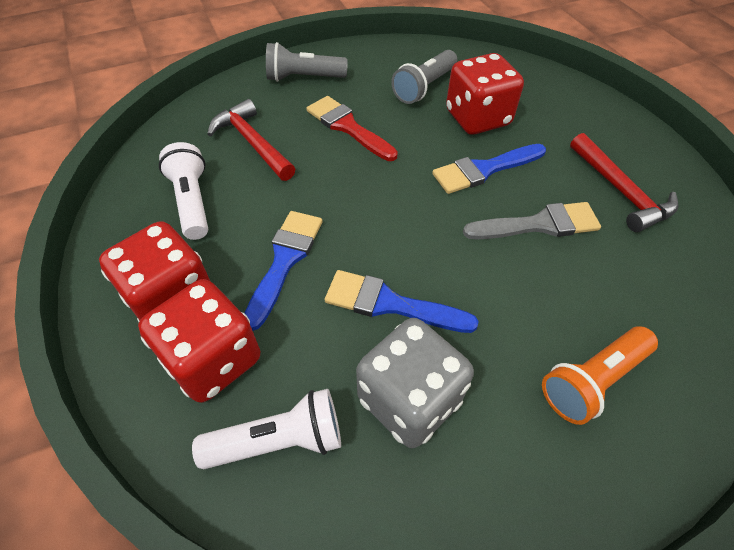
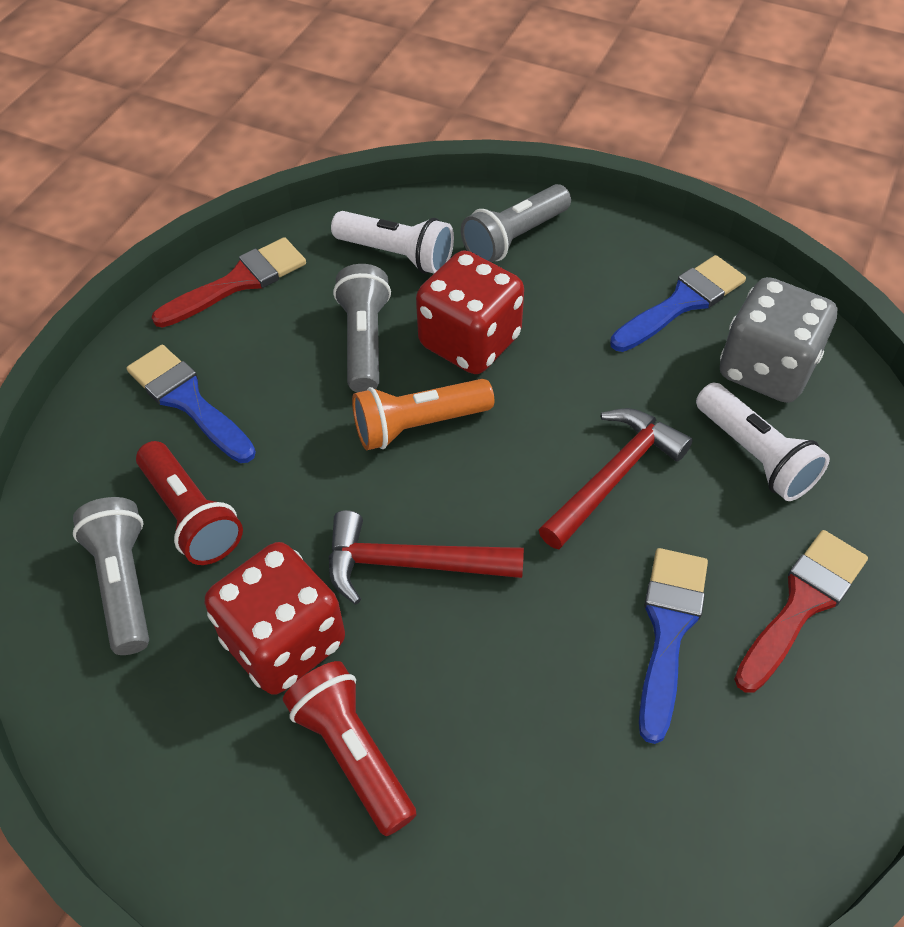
grey brush: [463,202,601,240] = 1 -> none = 0
grey flashlight: [266,42,348,82] [391,50,457,104] = 2 -> [73,497,149,655] [333,264,391,393] [461,184,571,263] = 3
red brush: [306,96,398,161] = 1 -> [152,237,306,328] [734,530,868,693] = 2
red dice: [99,221,211,322] [138,279,260,403] [446,53,524,135] = 3 -> [204,542,345,695] [416,250,524,374] = 2
red flashlight: none = 0 -> [136,441,243,565] [283,661,416,836] = 2

